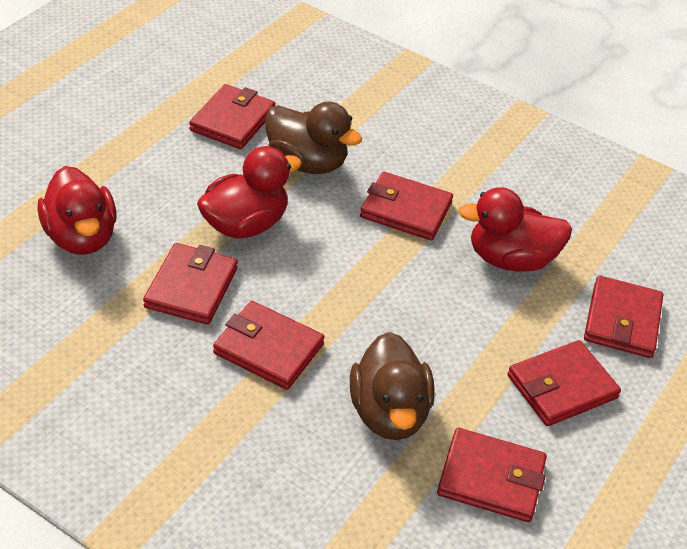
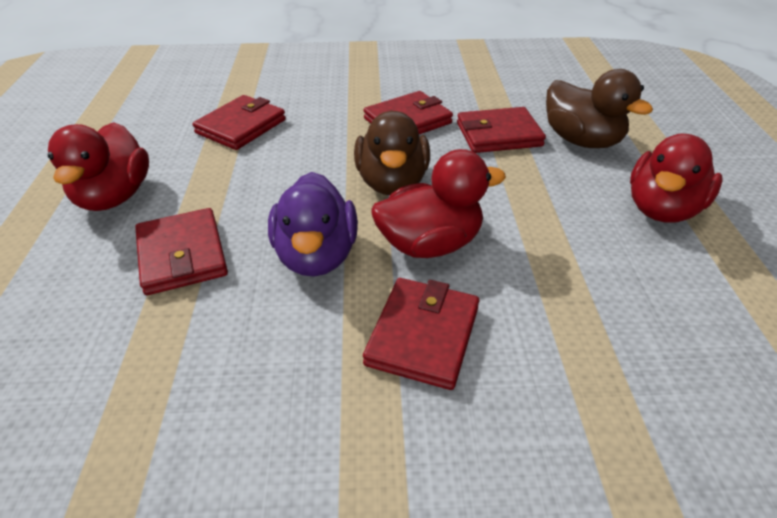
purple duck: none = 0 -> [268,172,358,277] = 1
red wallet: [143,243,238,325] [189,84,276,149] [213,301,325,390] [360,172,453,240] [437,428,547,522] [508,340,621,426] [584,276,663,358] = 7 -> [135,208,228,295] [193,95,286,150] [363,278,479,390] [364,91,453,134] [457,107,546,153] = 5

